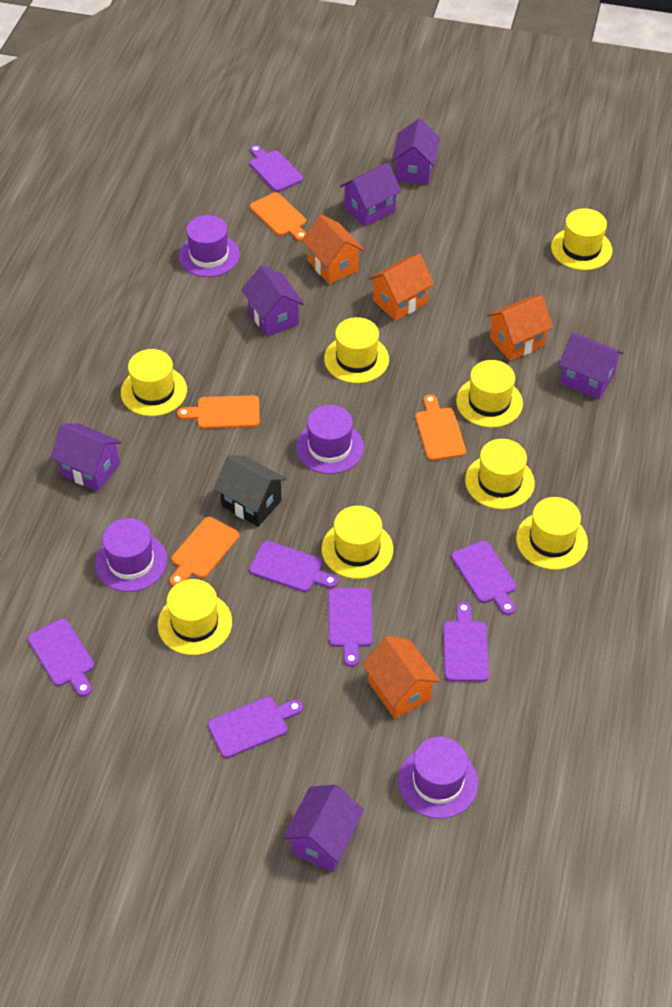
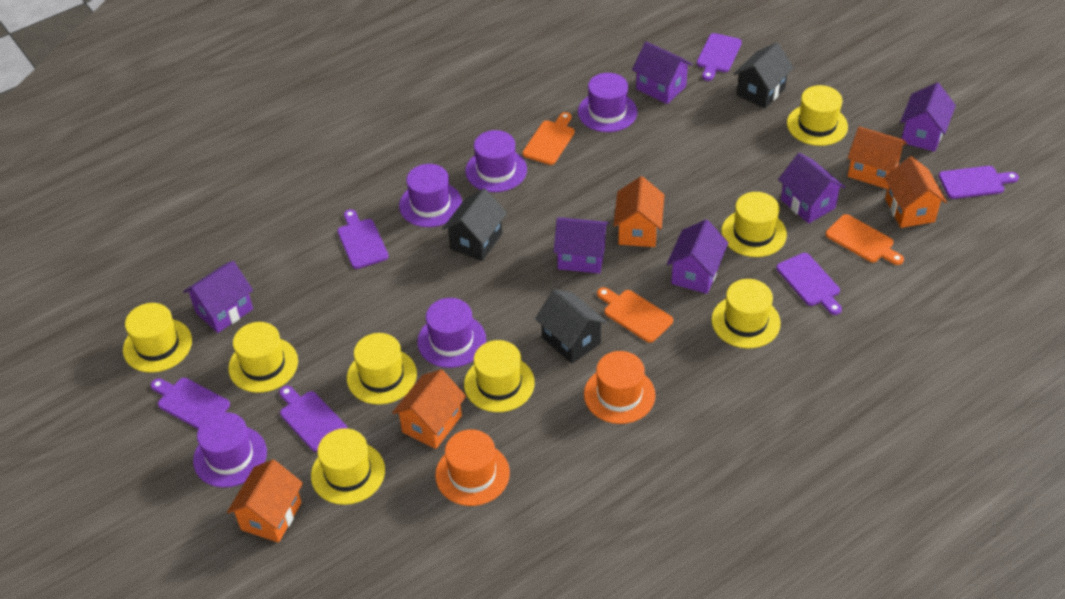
black house: [214,455,286,527] = 1 -> [442,189,507,261] [535,289,607,364] [734,42,794,109] = 3
orange cutting board: [170,517,239,587] [177,396,260,429] [250,193,306,241] [416,394,466,461] = 4 -> [522,112,575,165] [597,287,673,343] [826,214,904,265] = 3
orange hat: none = 0 -> [435,429,510,506] [584,351,655,424] = 2
orange house: [302,214,364,284] [362,636,440,719] [369,254,434,321] [487,295,553,361] = 4 -> [227,459,303,543] [392,369,466,449] [614,176,664,247] [848,126,907,189] [884,156,947,228] = 5
purple cutting board: [28,619,94,697] [208,697,303,758] [249,541,338,592] [250,145,303,192] [328,588,373,667] [443,602,489,682] [451,540,516,615] = 7 -> [151,378,230,429] [279,386,348,452] [337,209,389,269] [697,33,742,81] [776,253,842,315] [938,166,1019,199] = 6
purple hat: [95,518,167,592] [178,215,240,277] [296,405,364,474] [398,736,478,819] = 4 -> [193,412,267,488] [399,164,462,227] [417,298,486,368] [465,130,527,192] [578,73,637,132] = 5

